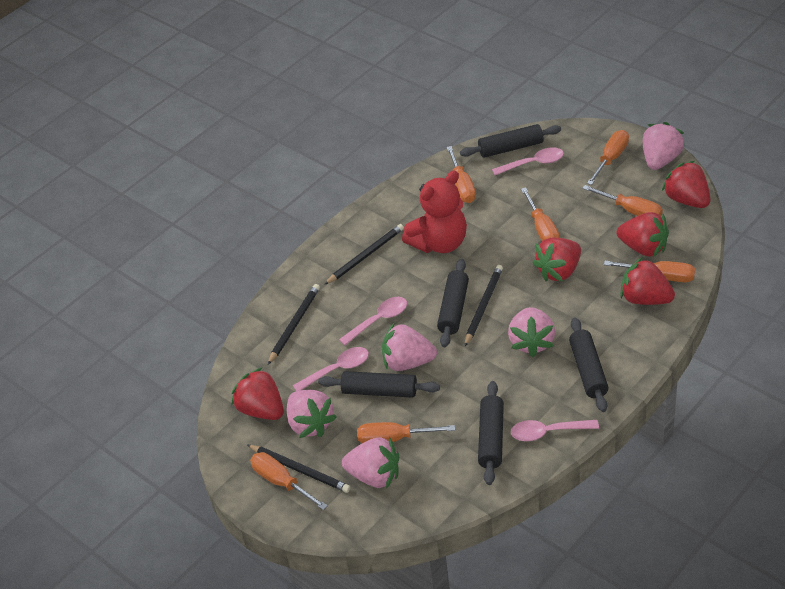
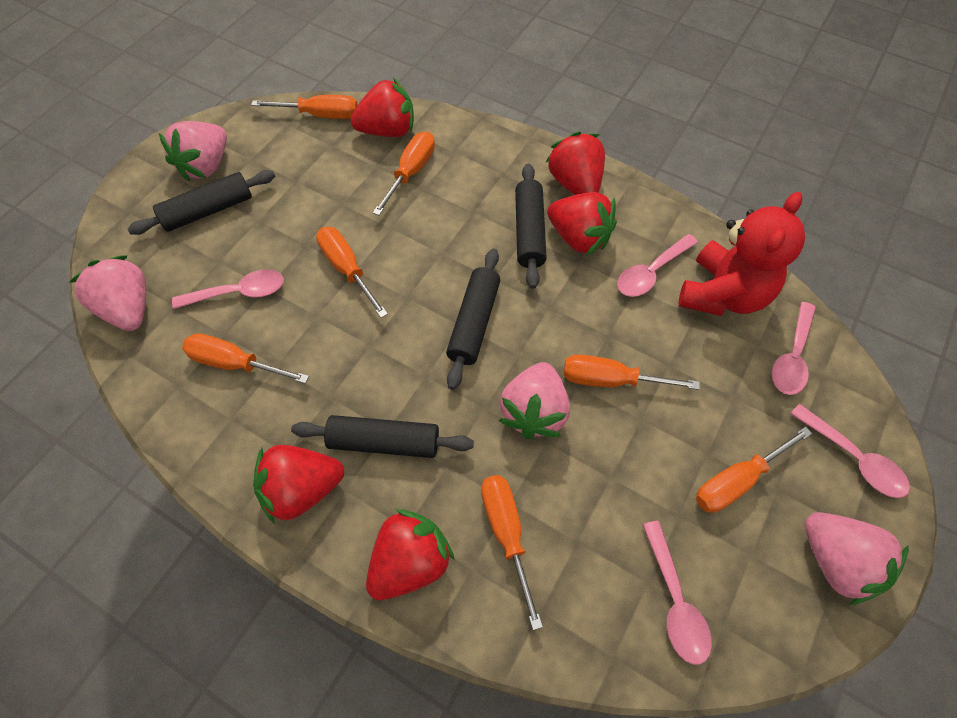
black pencil: [248,445,351,493] [268,284,320,365] [324,224,404,285] [465,265,503,346] = 4 -> none = 0
black rolling pin: [318,371,440,398] [437,259,469,347] [460,124,561,158] [478,381,504,485] [569,318,608,412] = 5 -> [127,170,275,235] [291,415,474,458] [446,248,500,390] [515,164,547,289] = 4
pink spoon: [293,347,369,391] [339,297,407,346] [492,147,564,175] [511,420,599,441] = 4 -> [172,269,284,309] [617,234,698,297] [643,521,712,665] [772,302,816,395] [790,404,910,498] = 5
pink strawberry: [287,390,337,438] [342,437,399,489] [382,323,437,371] [508,307,555,357] [643,122,684,170] = 5 -> [69,255,146,331] [159,121,227,181] [499,362,570,439] [805,512,909,605] = 4

